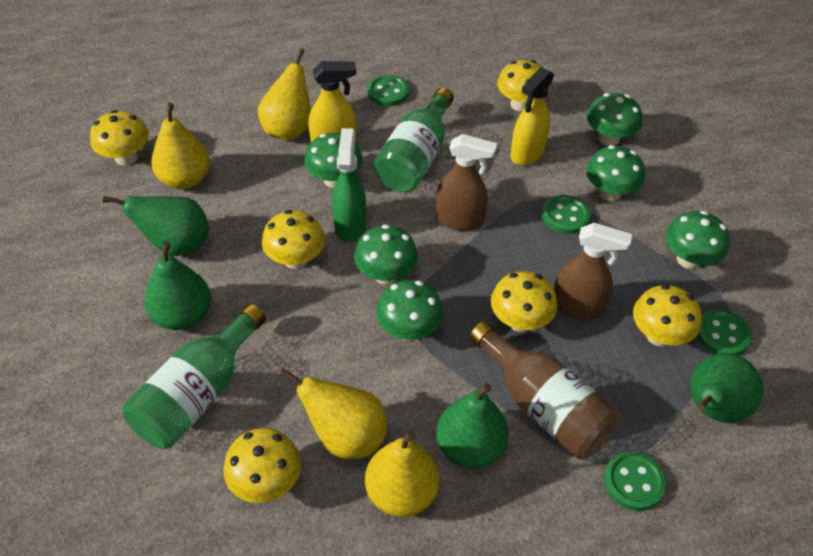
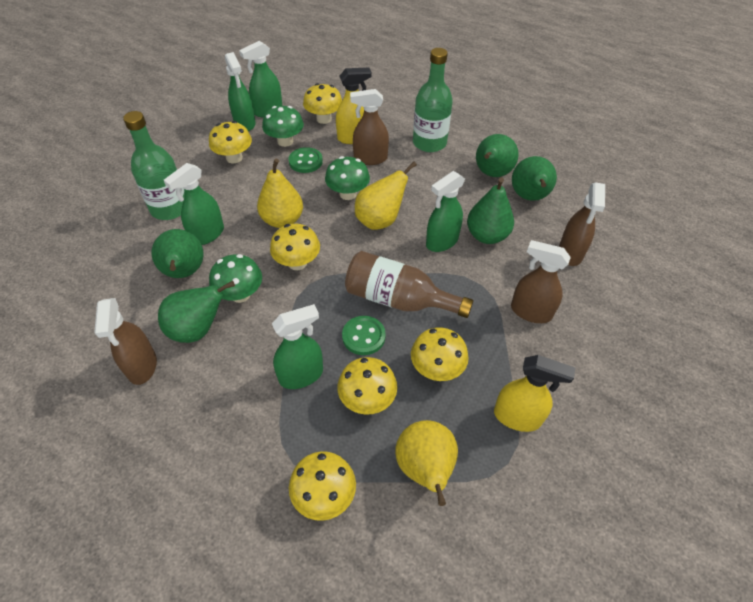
brown spray bottle: [436,134,497,231] [554,223,632,320] = 2 -> [94,298,157,385] [350,89,389,165] [511,240,571,323] [559,183,605,266] = 4
green button: [367,75,409,106] [542,195,591,234] [604,451,666,511] [697,309,752,355] = 4 -> [289,147,323,173] [342,316,386,355] = 2
green mushroom: [305,133,363,188] [354,224,418,285] [376,280,443,341] [586,145,645,201] [587,93,642,146] [666,211,730,269] = 6 -> [209,254,262,303] [262,106,304,147] [325,156,370,200] = 3
green pear: [103,196,209,256] [144,242,211,330] [436,383,509,469] [690,353,764,423] = 4 -> [151,229,204,278] [158,281,235,343] [467,177,514,244] [476,134,519,177] [512,156,557,201] = 5
green spray bottle: [332,128,366,242] = 1 -> [164,163,224,245] [225,52,256,131] [239,41,282,117] [272,304,323,389] [426,171,465,252] = 5
yellow pear: [151,103,210,190] [258,48,311,140] [279,368,387,459] [365,431,440,517] = 4 -> [257,159,303,228] [355,162,417,230] [395,420,458,506] = 3

